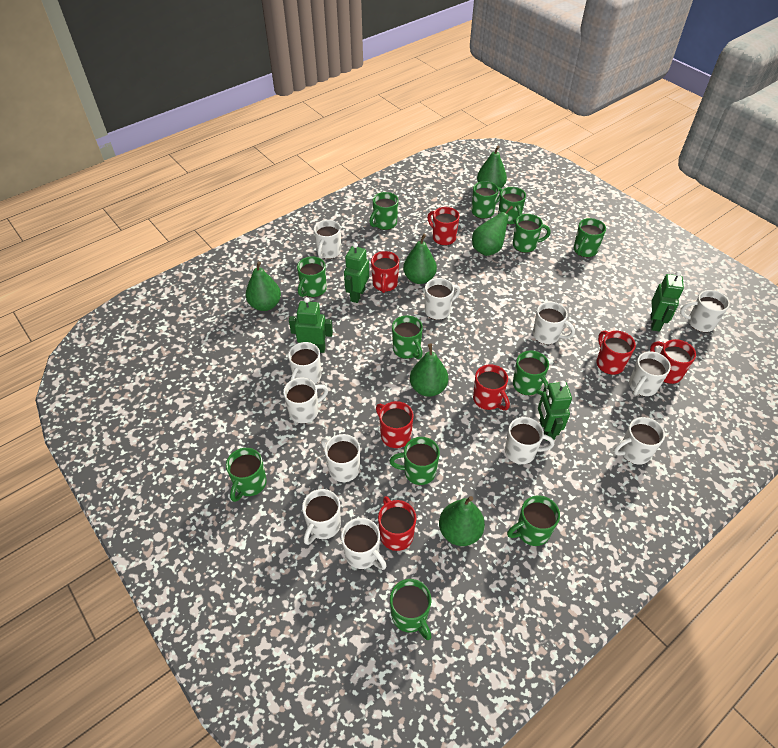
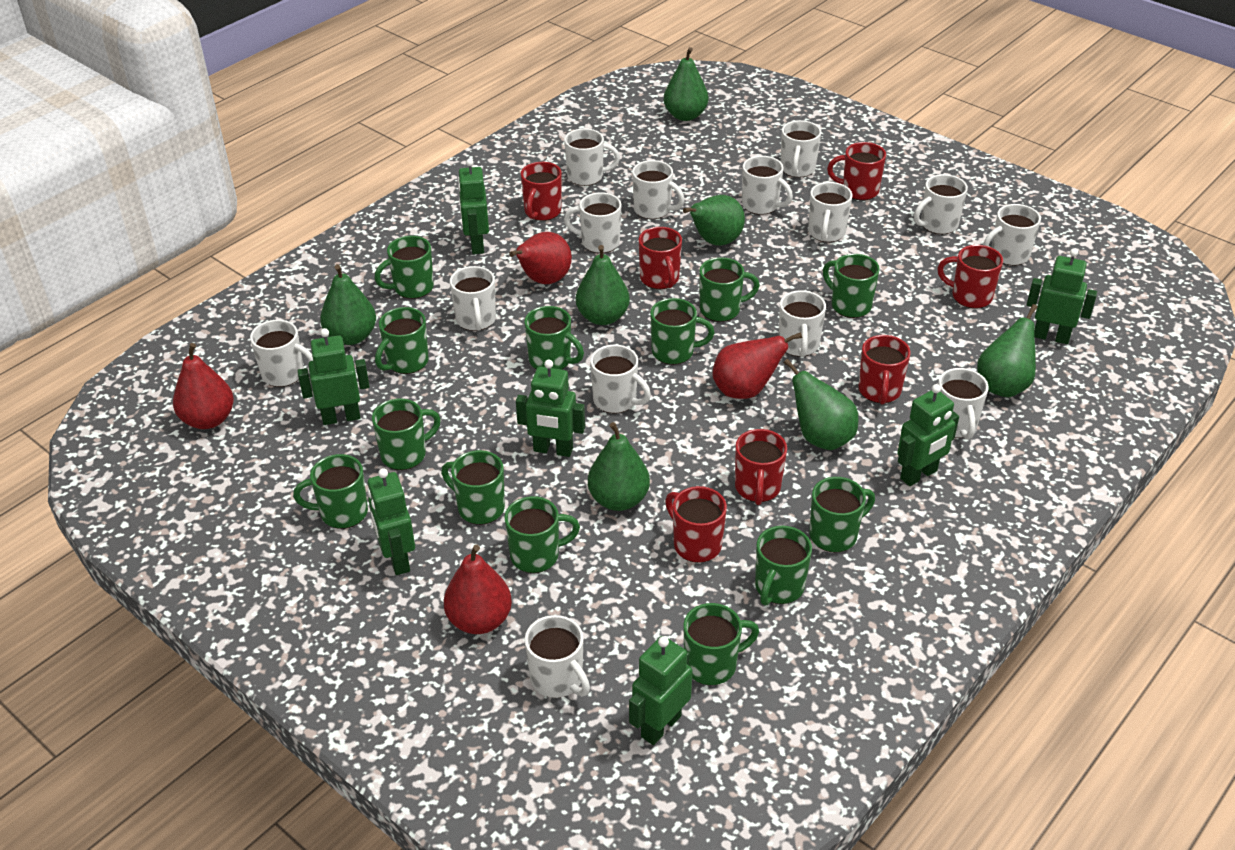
green mug: [226,448,267,502] [297,256,326,297] [369,192,398,230] [389,437,440,485] [390,579,432,640] [392,315,423,359] [472,181,502,219] [498,187,526,225] [507,495,560,546] [513,214,551,253] [513,351,549,396] [574,218,606,257] = 12 -> [293,454,368,529] [372,399,441,470] [374,236,434,299] [375,307,429,374] [441,450,505,525] [504,496,580,573] [524,306,584,370] [650,298,714,365] [683,603,759,685] [699,257,760,322] [755,526,812,606] [809,477,875,553] [823,254,880,318] = 13
green pear: [246,261,281,311] [403,234,437,284] [410,343,448,397] [439,496,485,546] [472,206,513,256] [477,146,507,188] = 6 -> [320,264,376,345] [576,245,630,325] [588,422,650,511] [663,47,708,121] [683,195,745,246] [784,359,859,450] [977,304,1038,397] = 7
green robot: [289,297,333,353] [344,243,369,303] [538,381,572,441] [651,271,684,332] = 4 -> [298,328,370,425] [367,468,415,575] [458,159,489,254] [516,360,585,457] [629,636,692,745] [897,384,959,486] [1027,248,1097,344] = 7
red pear: none = 0 -> [173,343,234,429] [444,545,512,634] [509,232,572,284] [712,332,802,399] = 4
white mug: [283,378,328,423] [288,342,321,384] [302,489,341,545] [314,220,341,259] [321,434,360,482] [341,518,387,570] [425,278,460,320] [505,417,554,464] [533,302,575,344] [614,417,665,464] [629,351,671,396] [680,290,730,332] = 12 -> [250,320,313,387] [450,266,496,331] [524,615,590,698] [564,128,620,186] [564,192,622,253] [590,345,651,414] [632,160,685,219] [742,156,793,215] [778,290,826,357] [781,120,821,178] [808,182,852,242] [914,174,968,234] [938,368,989,440] [983,204,1041,266] = 14

